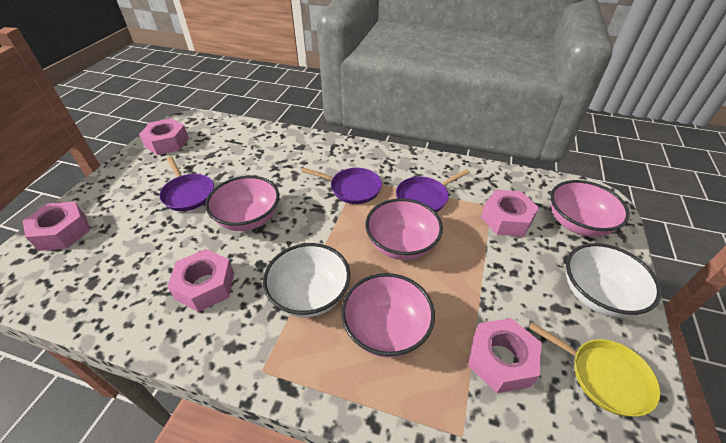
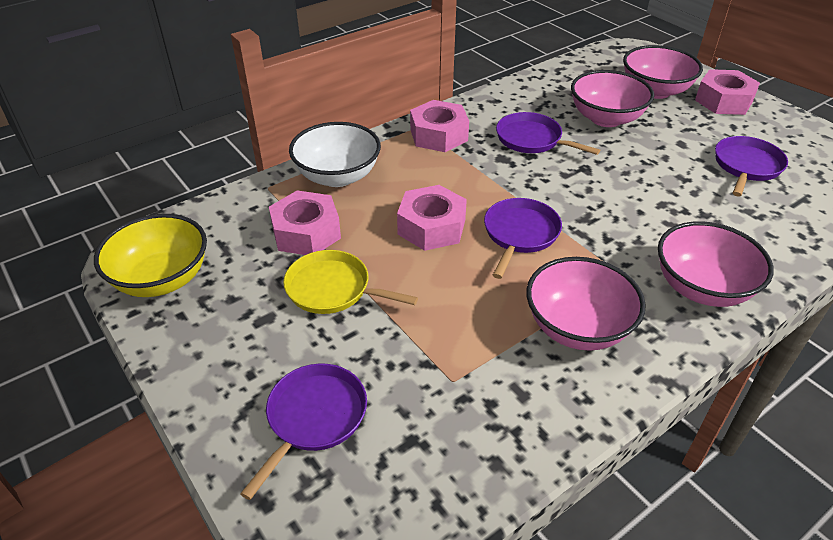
pink nut: [23,201,90,251] [139,118,189,155] [167,249,234,312] [468,318,542,393] [481,190,539,237] = 5 -> [269,190,341,255] [397,185,467,251] [410,100,469,152] [695,69,760,115] = 4
purple pan: [159,156,214,211] [301,168,382,204] [396,169,470,212] = 3 -> [240,364,367,500] [484,198,562,279] [496,112,600,155] [715,136,788,197] = 4
white bowl: [263,243,350,317] [566,243,662,317] = 2 -> [289,122,381,187] = 1
yellow bowl: none = 0 -> [94,214,207,297] = 1

